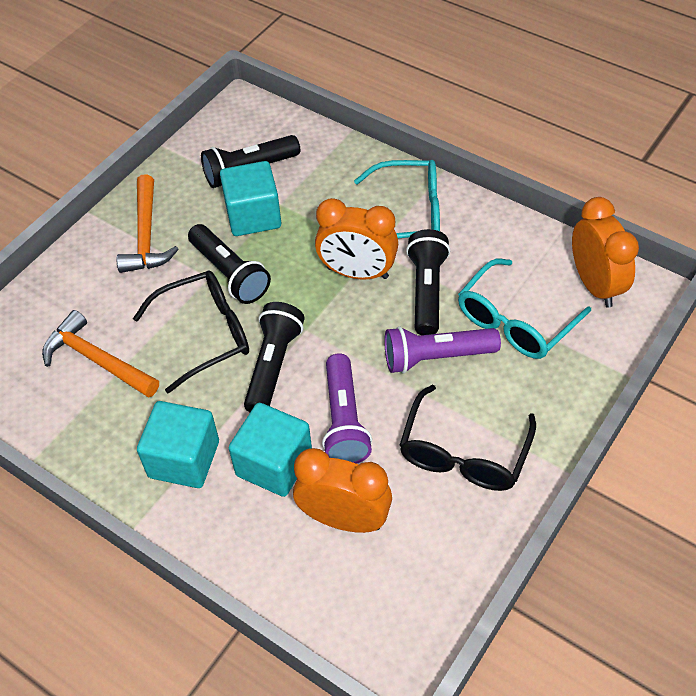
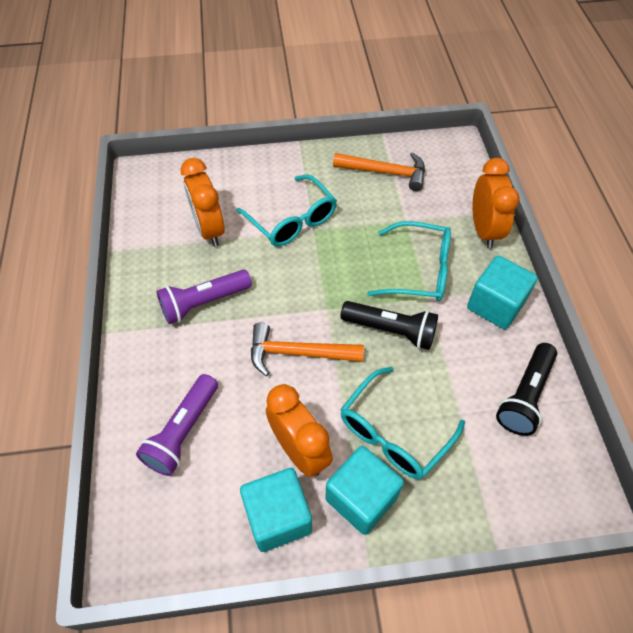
black flashlight: [188,224,271,304] [201,135,300,188] [244,302,304,412] [406,229,450,335] = 4 -> [341,301,438,350] [496,343,557,436] = 2
black glasses: [133,270,249,393] [400,385,536,491] = 2 -> none = 0
turquoise glasses: [354,160,440,238] [458,258,591,359] = 2 -> [236,175,337,247] [340,367,465,479] [367,221,451,301] = 3

